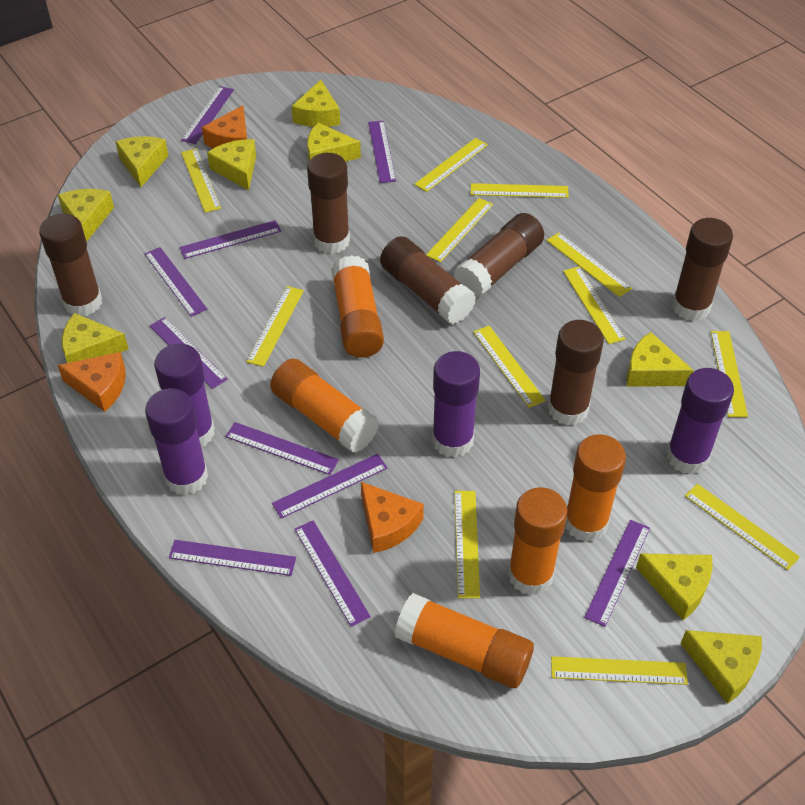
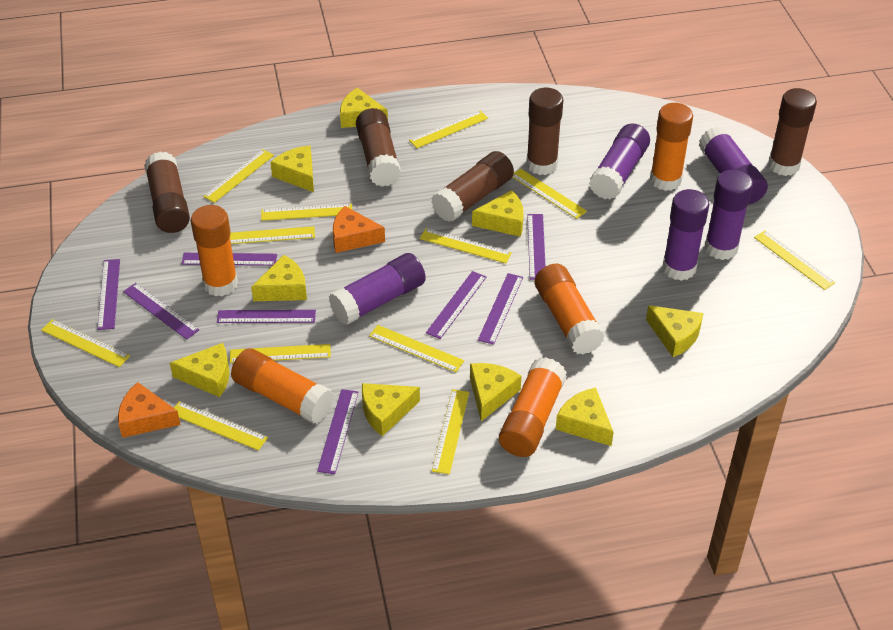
brown glue stick: [39,214,102,316] [307,153,350,254] [380,236,476,324] [453,213,544,298] [548,320,604,426] [672,218,733,321] = 6 -> [144,151,190,233] [356,108,401,187] [431,151,514,222] [526,88,563,175] [768,88,817,176] = 5
orange cheese: [58,352,126,412] [202,105,247,149] [361,482,424,553] = 3 -> [118,382,181,438] [333,206,385,253] = 2
purple glue stick: [145,388,208,495] [154,344,215,446] [432,351,480,458] [666,368,734,475] = 4 -> [329,253,426,325] [589,124,650,200] [662,189,709,281] [699,126,768,205] [704,169,753,260] = 5
purple ruler: [145,247,207,317] [150,317,228,389] [169,540,296,576] [179,220,281,259] [181,86,234,144] [225,422,339,475] [272,454,387,519] [295,520,371,627] [368,121,396,183] [584,520,650,627] = 10 -> [97,259,120,330] [123,283,199,340] [182,253,277,266] [217,310,316,323] [317,389,359,474] [426,271,486,339] [478,273,523,345] [527,214,546,280] = 8

